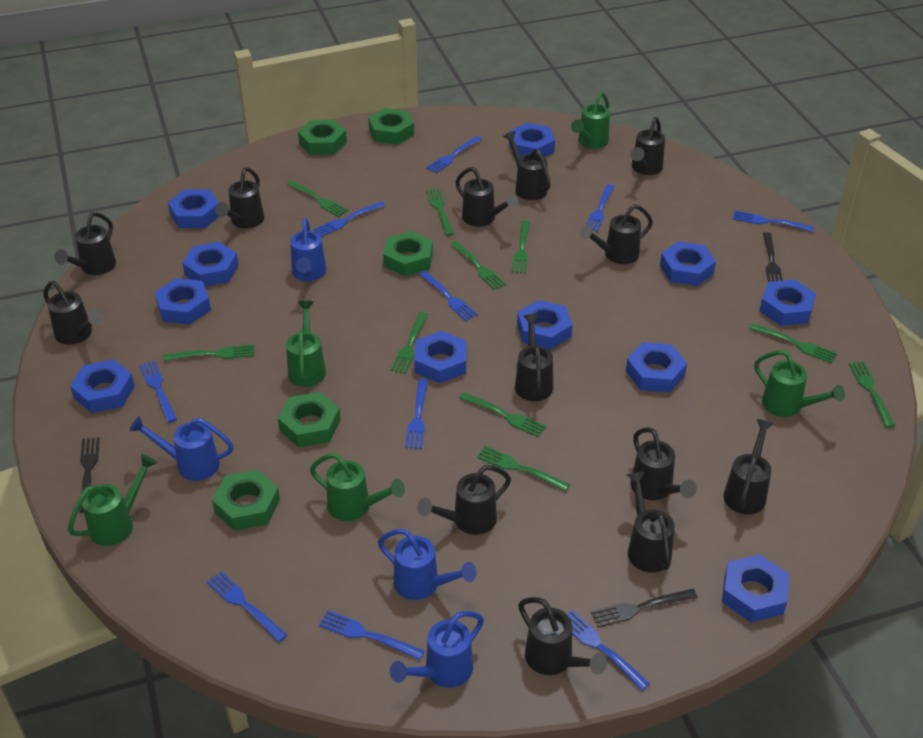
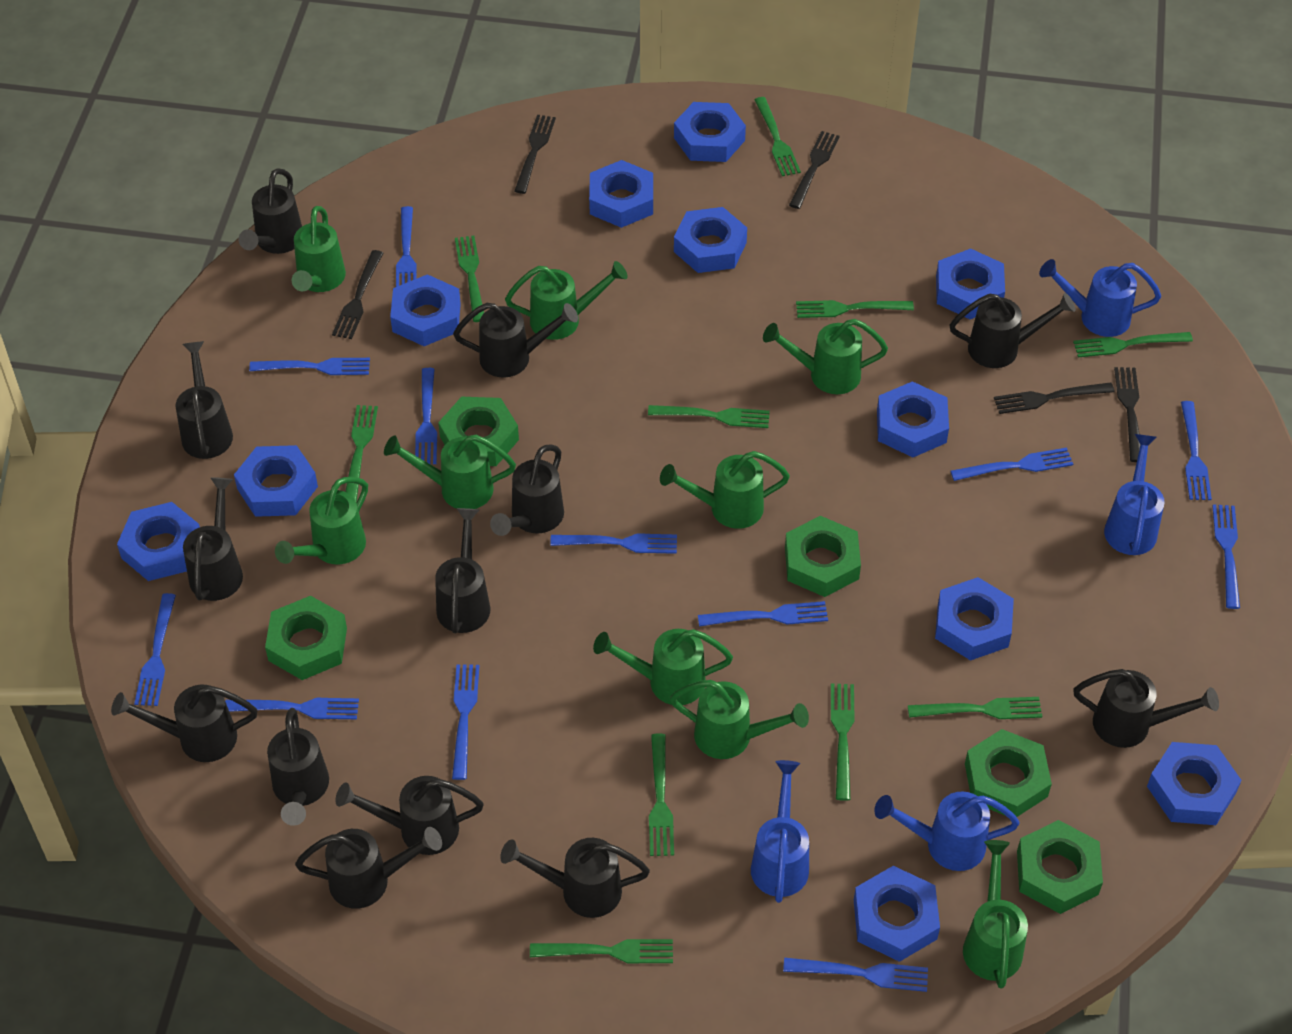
black fork: [79,437,100,513] [591,589,698,628] [763,232,783,282] = 3 -> [332,250,383,339] [514,115,556,194] [789,131,840,209] [994,382,1115,414] [1114,367,1140,462] = 5
blue fork: [139,361,177,423] [207,571,287,642] [313,201,385,237] [319,610,425,660] [405,379,428,449] [419,271,478,321] [426,136,482,173] [567,610,650,691] [586,184,615,232] [733,211,814,232] = 10 -> [134,593,176,706] [225,698,359,719] [249,358,370,375] [396,206,417,287] [415,368,437,464] [452,664,479,780] [550,533,677,554] [698,601,828,627] [783,958,928,992] [950,448,1073,481] [1181,401,1212,500] [1212,504,1240,609] = 12
green watering can: [68,454,157,546] [286,301,326,387] [310,453,405,521] [571,92,610,149] [754,350,845,417] = 5 -> [275,477,368,564] [291,206,346,292] [384,435,516,509] [505,261,628,340] [593,629,733,705] [660,451,790,529] [670,680,809,759] [763,319,888,394] [963,840,1028,989] = 9

